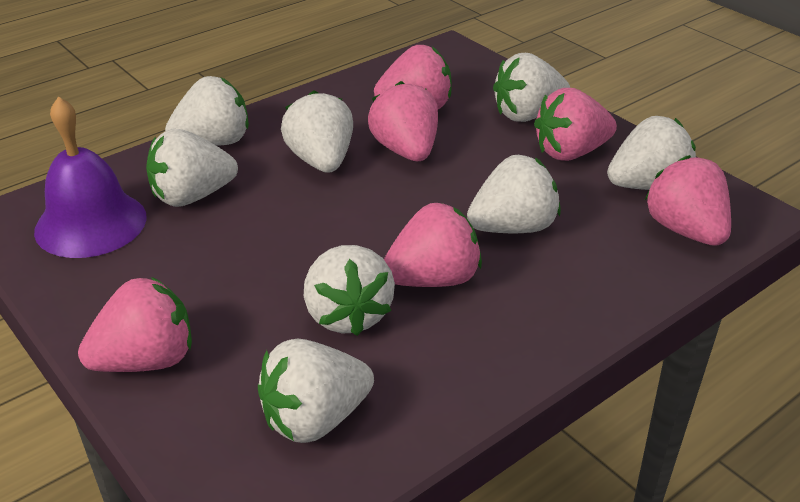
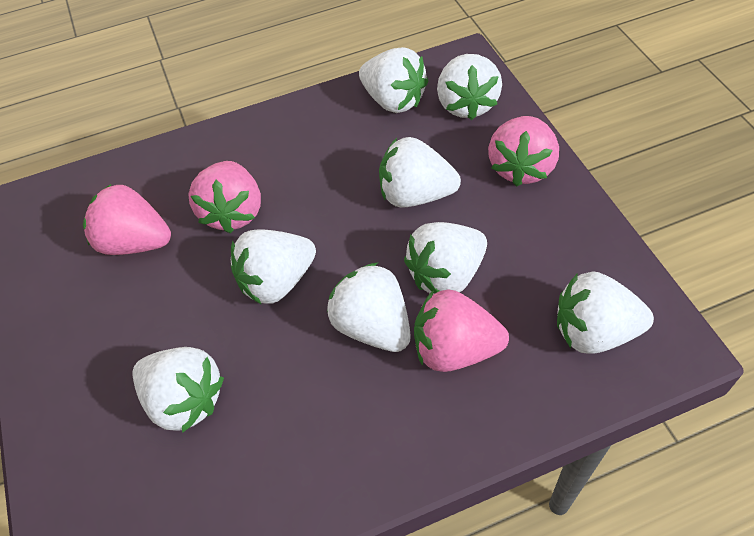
pink strawberry: [78,277,192,372] [368,81,438,161] [374,45,452,109] [384,203,482,287] [534,88,617,161] [645,155,731,246] = 6 -> [83,183,171,255] [188,161,261,233] [414,289,509,372] [488,116,559,186] = 4
purple bell: [34,96,147,258] = 1 -> none = 0

